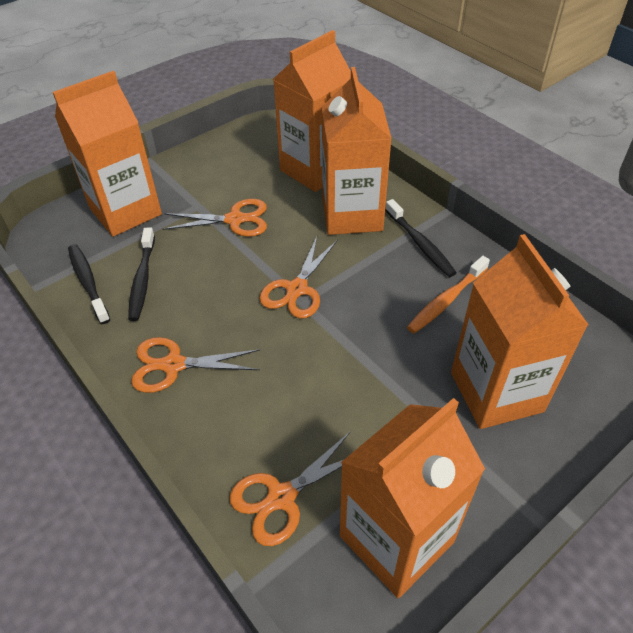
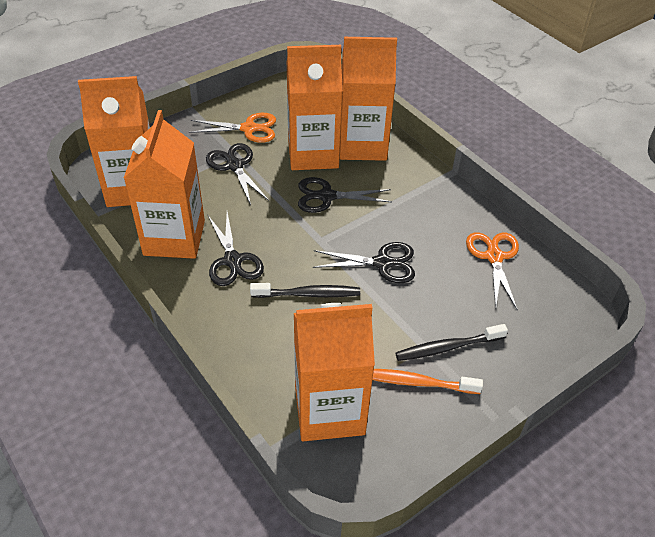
black scissors: none = 0 -> [206,143,269,205] [208,212,264,286] [298,177,392,213] [313,242,415,283] = 4
black toothbrush: [68,244,110,324] [128,227,155,321] [385,199,457,277] = 3 -> [250,283,360,298] [395,324,508,361] = 2
orange scissors: [131,337,260,393] [163,199,267,237] [229,431,351,546] [259,237,338,319] = 4 -> [189,113,276,143] [466,232,519,309] = 2

